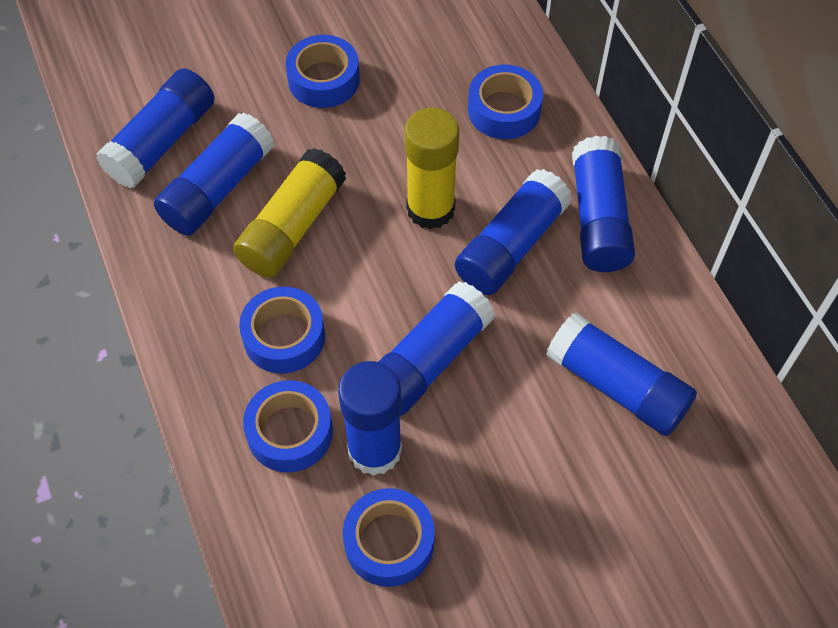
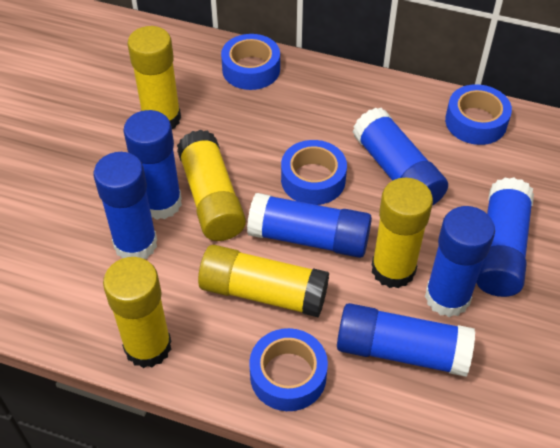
blue tape: [239,287,325,373] [243,380,333,473] [286,35,360,108] [343,488,435,587] [468,64,543,139] = 5 -> [221,34,280,90] [249,328,328,411] [281,140,347,205] [445,84,512,145] = 4
yellow glue stick: [233,148,346,278] [405,108,459,229] = 2 -> [103,257,171,368] [127,26,181,129] [177,130,246,241] [198,245,329,318] [372,178,433,288] = 5

